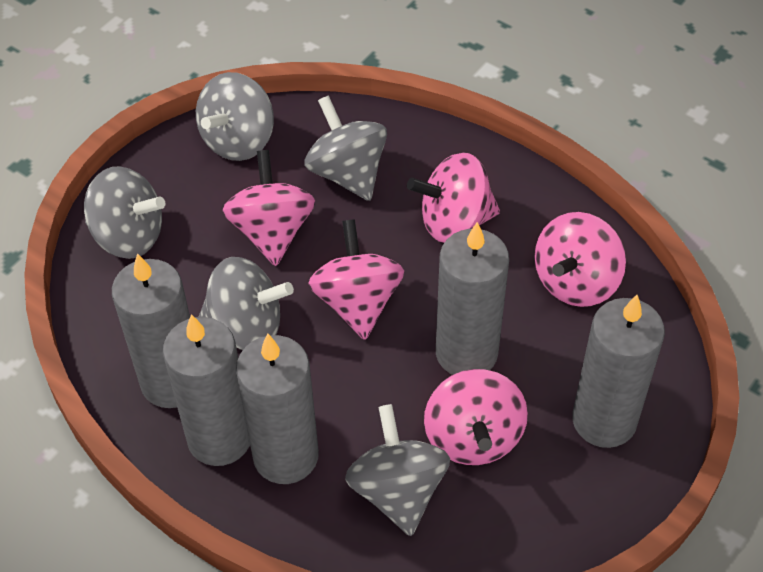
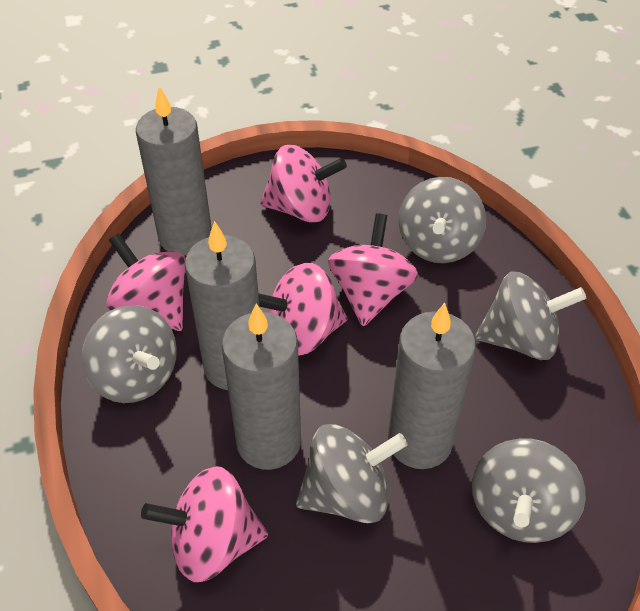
grey candle: [112,253,190,408] [163,314,250,466] [236,334,319,484] [436,222,509,375] [572,295,665,448] = 5 -> [136,86,212,255] [184,221,260,390] [221,303,301,470] [388,303,476,469] = 4

